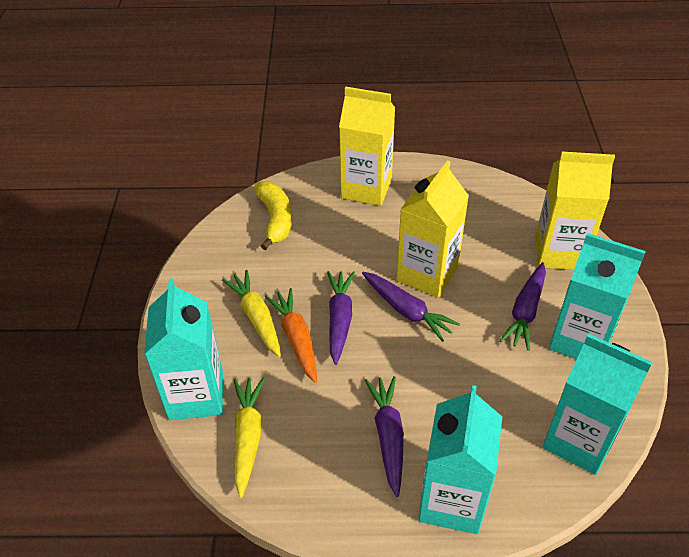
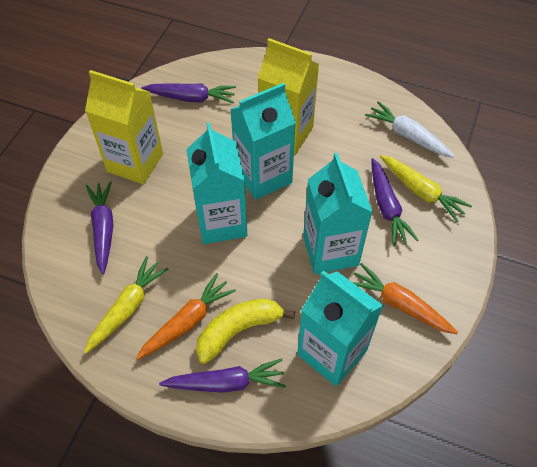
orange carrot: [265,288,317,383] = 1 -> [136,273,236,360] [352,263,458,334] = 2
white carrot: none = 0 -> [365,101,455,158] = 1
yellow carton: [339,87,395,206] [397,160,469,298] [535,152,615,270] = 3 -> [85,70,163,184] [258,38,319,155] = 2

